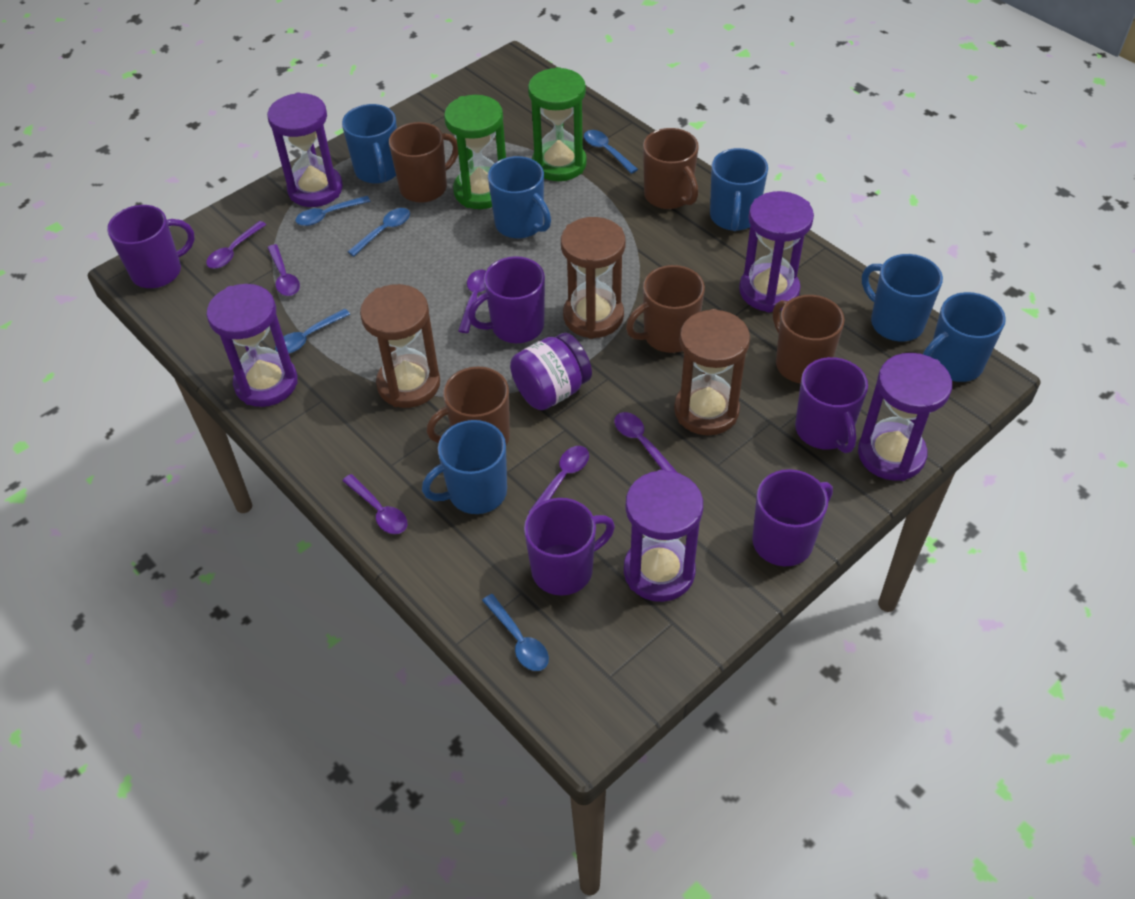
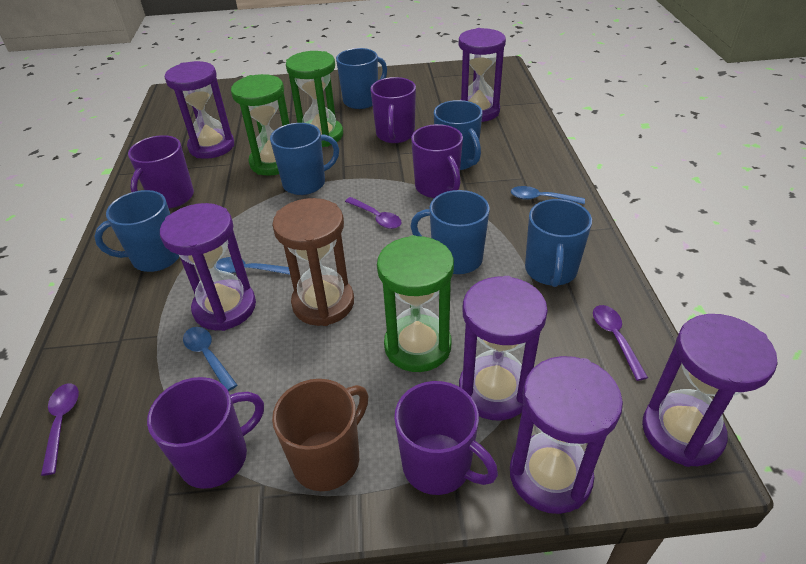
blue spoon: [275,309,350,354] [295,196,371,226] [348,208,410,256] [482,594,549,671] [584,130,638,174] = 5 -> [183,327,237,391] [216,257,290,275] [511,186,585,204] = 3
brown hourglass: [360,284,440,408] [561,217,626,339] [674,309,750,435] = 3 -> [272,198,354,326] = 1
brown mug: [389,122,458,203] [427,366,510,446] [626,265,705,353] [643,128,699,209] [773,295,845,384] = 5 -> [272,379,368,491] = 1
green hourglass: [444,95,506,209] [528,67,587,181] = 2 -> [231,74,290,176] [286,51,343,147] [377,235,454,372] = 3
purple hourglass: [207,284,298,407] [267,92,343,207] [624,470,703,602] [739,191,814,313] [858,353,952,481] = 5 -> [160,203,256,331] [165,61,234,159] [459,28,506,122] [459,276,548,420] [510,356,623,514] [642,314,778,467] = 6
purple jar: [510,333,592,410] = 1 -> none = 0
purple spoon: [206,221,266,269] [268,244,300,296] [342,474,407,534] [458,270,486,333] [529,446,589,513] [614,412,678,473] = 6 -> [41,384,79,476] [345,197,402,229] [593,305,648,381] = 3

